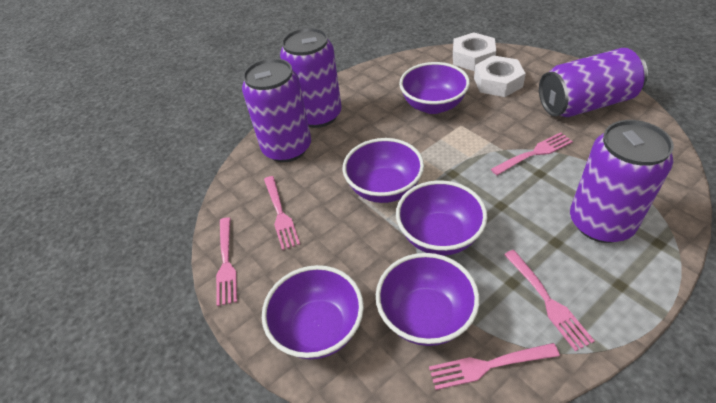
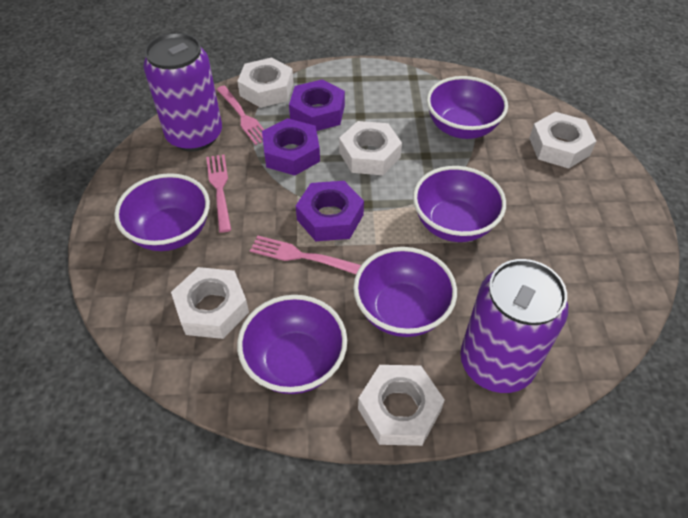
pink fork: [216,217,237,306] [264,176,300,250] [429,343,560,390] [491,132,573,175] [504,250,595,351] = 5 -> [206,154,231,233] [216,86,264,145] [250,236,361,274] = 3
purple can: [242,58,311,162] [280,28,342,128] [539,48,648,117] [570,120,674,243] = 4 -> [143,33,222,151] [460,259,568,393] = 2
purple nut: none = 0 -> [262,118,320,175] [289,79,345,131] [296,181,364,241] = 3
white nut: [453,32,496,71] [474,55,526,97] = 2 -> [171,267,249,339] [237,58,294,108] [339,121,402,175] [358,365,445,446] [529,112,596,168] = 5

